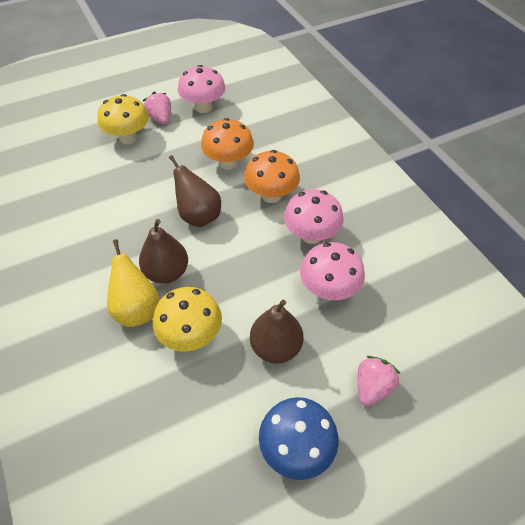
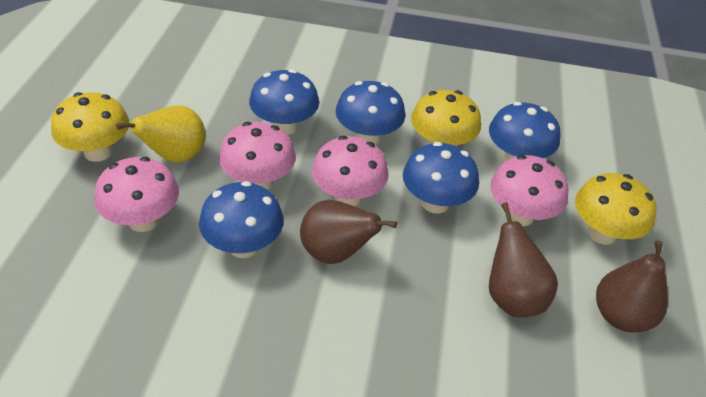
blue mushroom: [259,397,339,480] = 1 -> [199,181,284,258] [249,69,319,135] [336,81,405,145] [403,142,479,214] [489,102,560,161] = 5
orange mushroom: [201,118,254,170] [244,150,300,203] = 2 -> none = 0
pink mushroom: [178,65,226,113] [284,189,344,244] [300,242,365,300] = 3 -> [94,157,179,232] [219,122,296,190] [312,136,388,206] [490,155,569,226] = 4
pink strawberry: [143,92,171,124] [358,356,401,406] = 2 -> none = 0
yellow mushroom: [98,94,149,144] [153,287,222,351] = 2 -> [51,92,129,162] [411,90,481,145] [575,173,657,245] = 3

